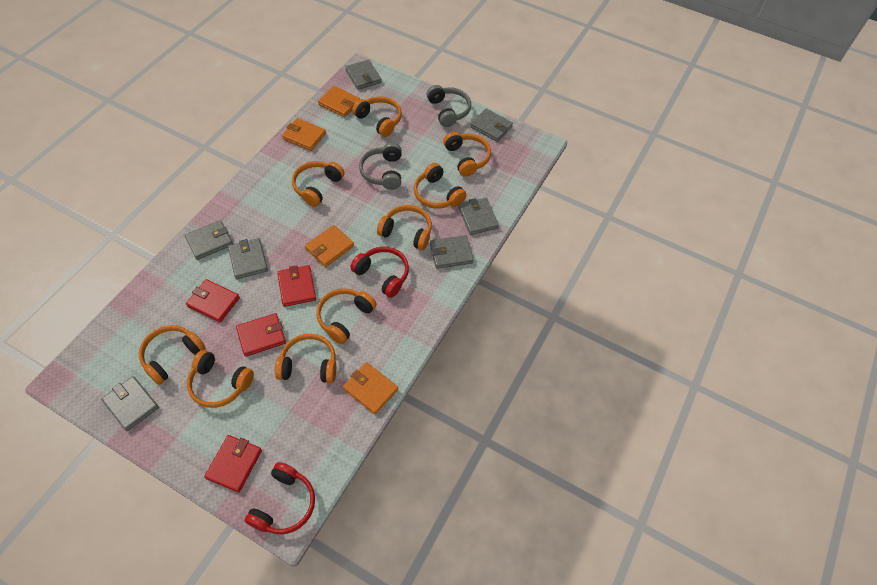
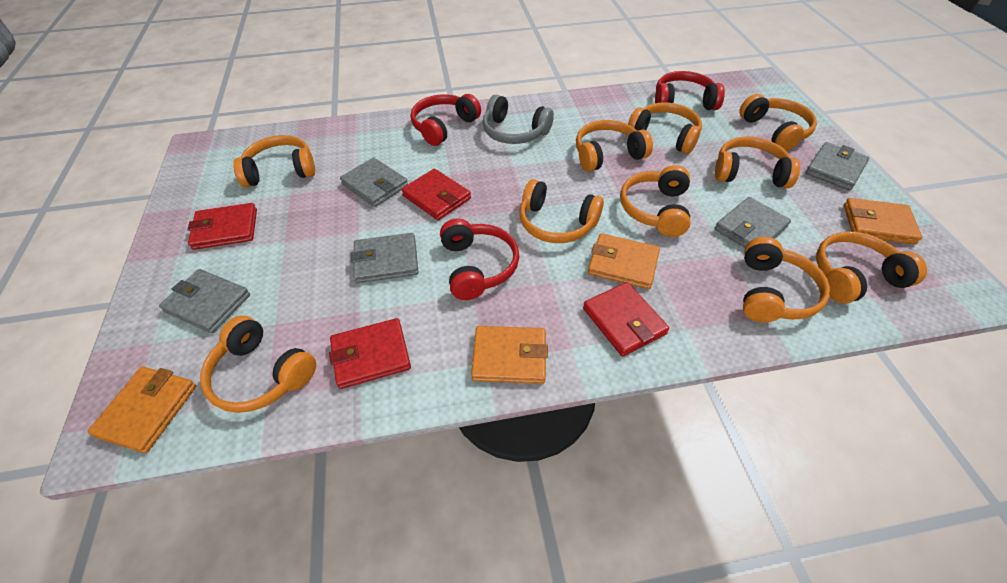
grey headphones: [359,143,402,190] [427,85,471,127] = 2 -> [482,95,554,144] = 1
grey wallet: [101,376,159,431] [185,220,233,260] [228,238,268,279] [345,60,381,90] [430,235,474,269] [458,198,499,235] [470,109,513,142] = 7 -> [159,269,250,333] [340,158,408,207] [351,233,418,283] [714,197,791,248] [806,142,869,190] = 5
orange headphones: [139,325,205,385] [187,350,254,408] [275,334,336,383] [292,161,345,207] [316,288,376,344] [352,96,402,137] [377,205,432,250] [414,163,467,209] [443,132,491,177] = 9 -> [200,316,316,413] [233,135,315,187] [520,179,604,243] [576,120,653,172] [620,165,691,237] [628,102,702,154] [715,137,800,188] [739,94,817,151] [743,237,830,322] [816,231,927,304] = 10
red headphones: [245,462,315,534] [350,246,409,298] = 2 -> [411,94,481,146] [440,218,519,300] [655,71,725,110] = 3

